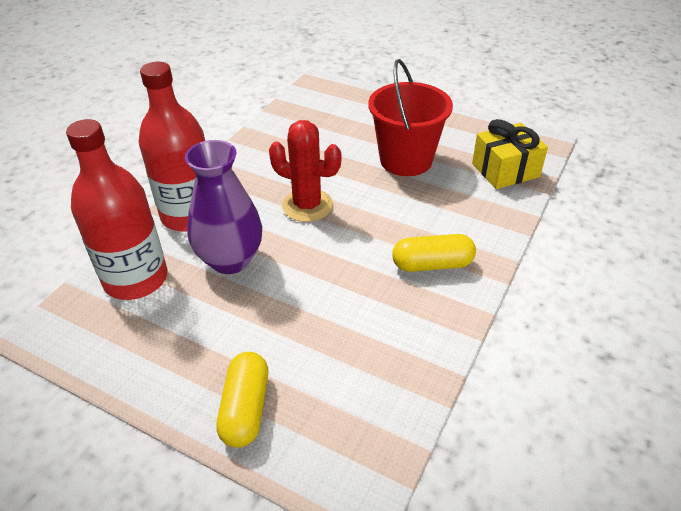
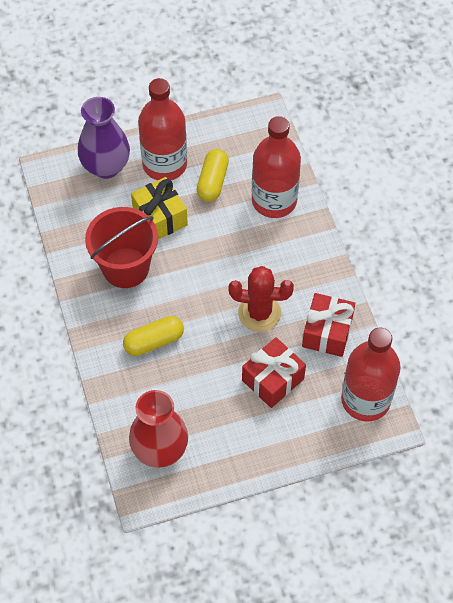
red bottle: [66,119,167,300] [139,62,205,232] = 2 -> [138,78,187,180] [252,116,301,218] [341,327,401,422] = 3
red gift: none = 0 -> [242,337,306,408] [302,293,355,357] = 2
red vase: none = 0 -> [129,390,188,468] = 1

